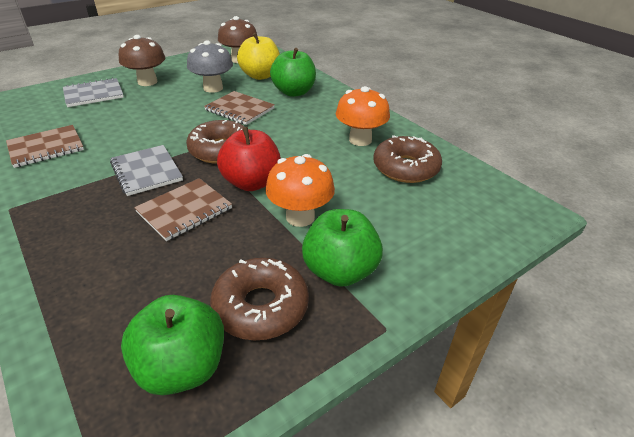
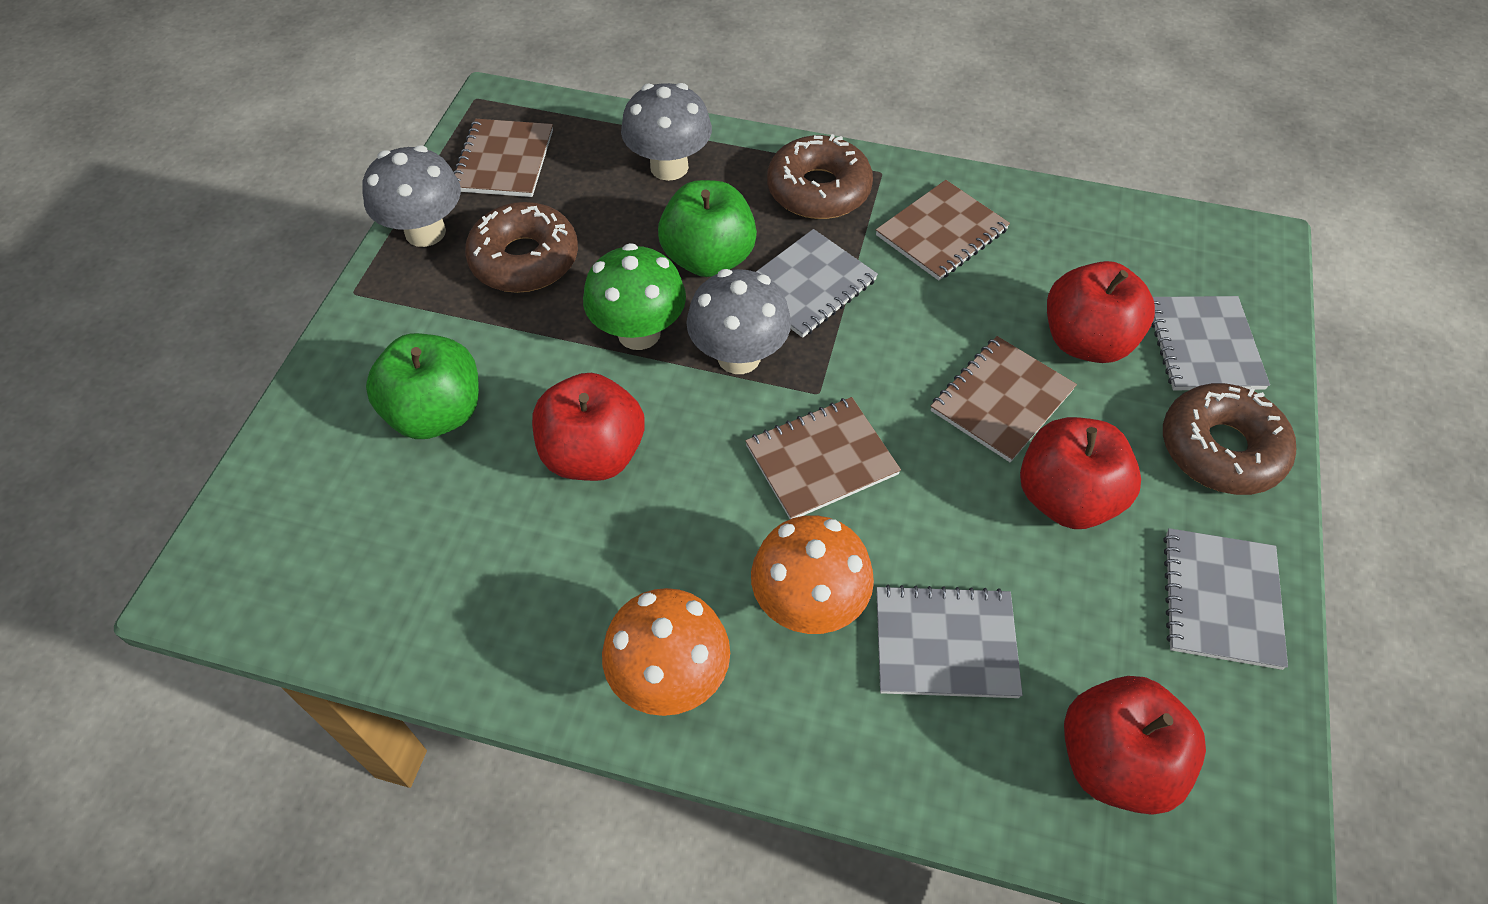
brown mushroom: [119,35,165,86] [218,16,257,63] = 2 -> none = 0
brown notebook: [6,125,84,168] [134,178,232,241] [204,91,275,125] = 3 -> [454,119,553,197] [745,397,901,519] [876,180,1010,281] [931,336,1077,462] = 4
green apple: [121,295,224,395] [270,48,316,97] [302,209,383,287] = 3 -> [366,333,479,439] [658,180,757,277] = 2
green mushroom: none = 0 -> [583,243,686,350] = 1
grey mushroom: [187,40,233,93] = 1 -> [363,145,461,247] [621,83,712,181] [687,269,791,374] = 3
grey notebook: [63,78,124,107] [110,145,183,196] = 2 -> [756,229,878,338] [876,585,1023,698] [1152,296,1270,390] [1164,528,1288,670] = 4
red apple: [217,127,281,191] = 1 -> [532,373,645,481] [1020,417,1141,529] [1047,261,1155,363] [1064,676,1206,814] = 4
yellow apple: [237,33,280,80] = 1 -> none = 0

